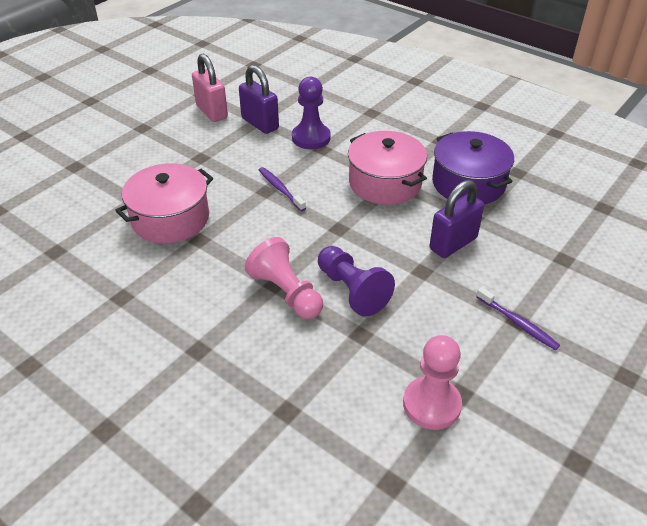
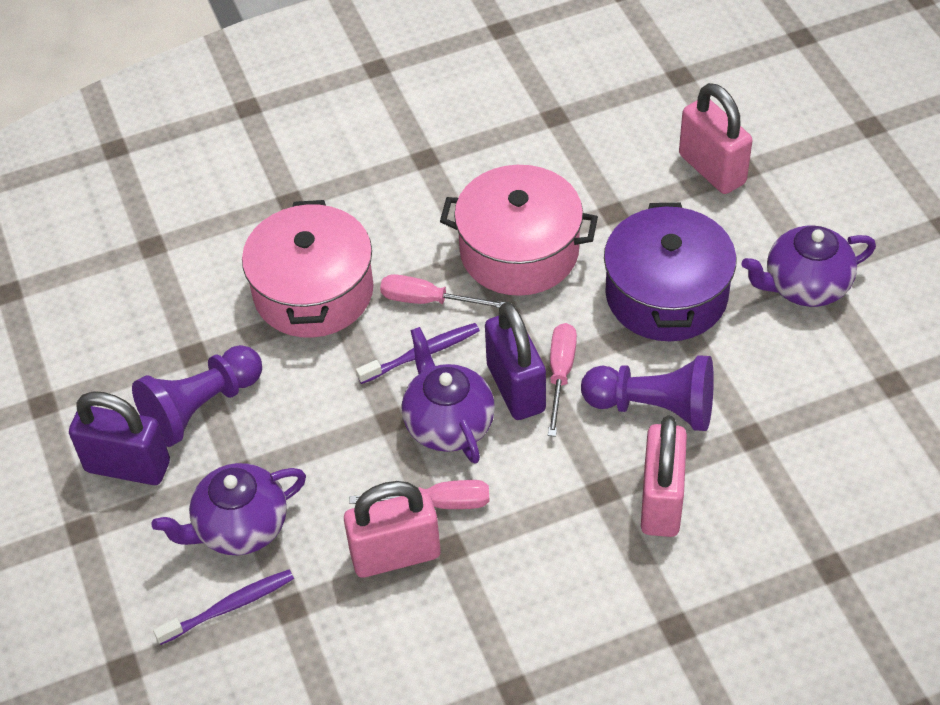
pink padlock: [192,54,228,122] = 1 -> [344,481,440,578] [641,416,687,537] [679,83,753,194] = 3
pink pawn: [245,237,323,319] [403,335,462,430] = 2 -> none = 0
pink screwdriver: none = 0 -> [349,480,490,509] [380,274,506,308] [548,323,577,437] = 3
purple teapot: none = 0 -> [151,463,306,555] [401,327,495,464] [742,226,876,307] = 3

